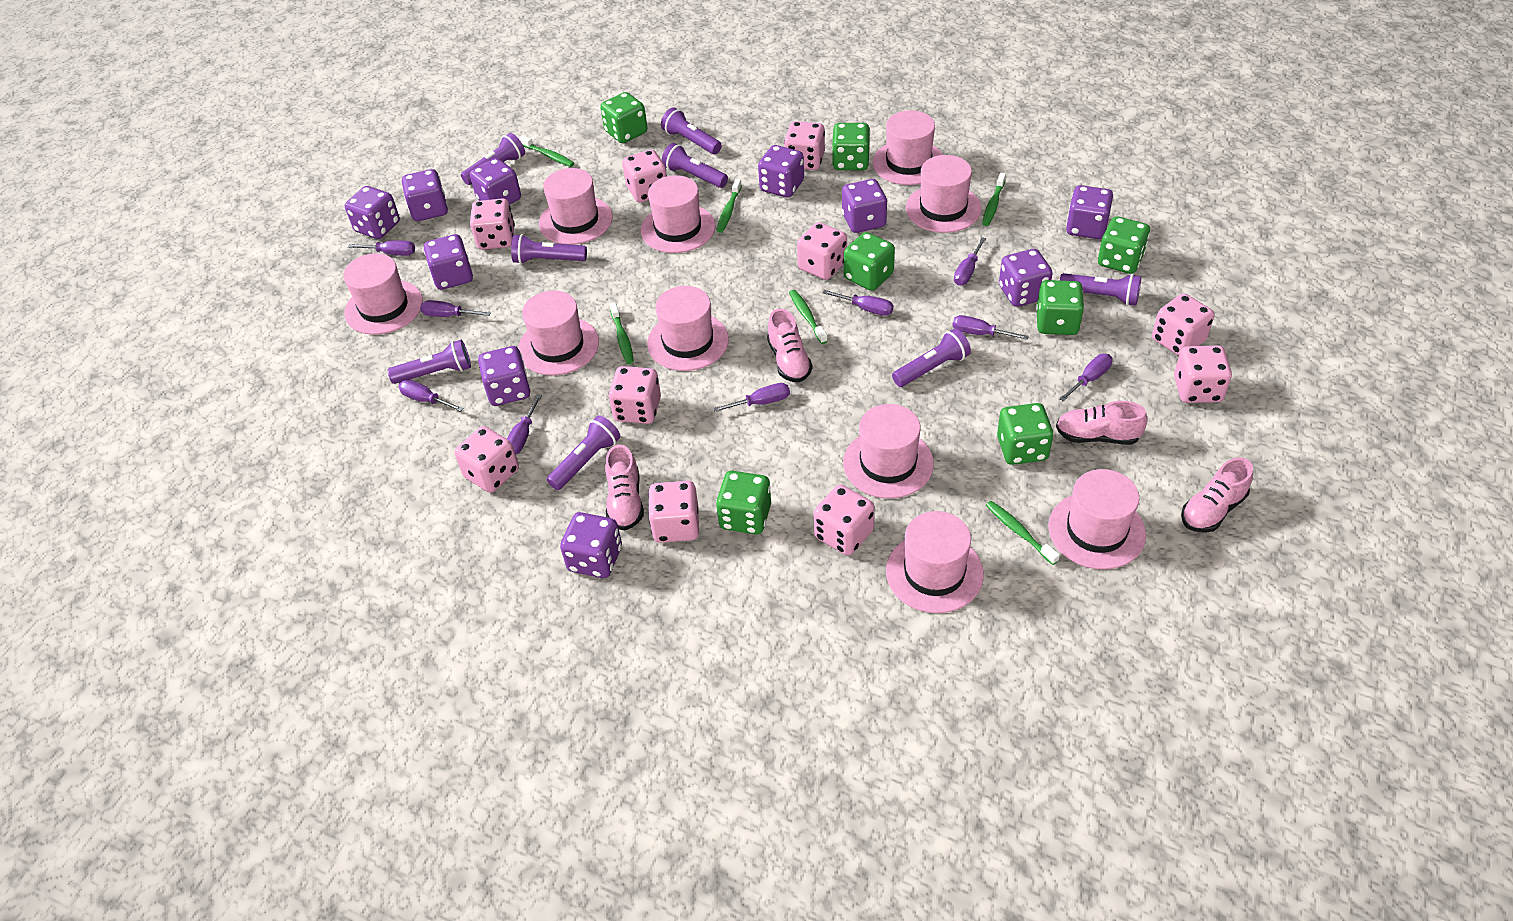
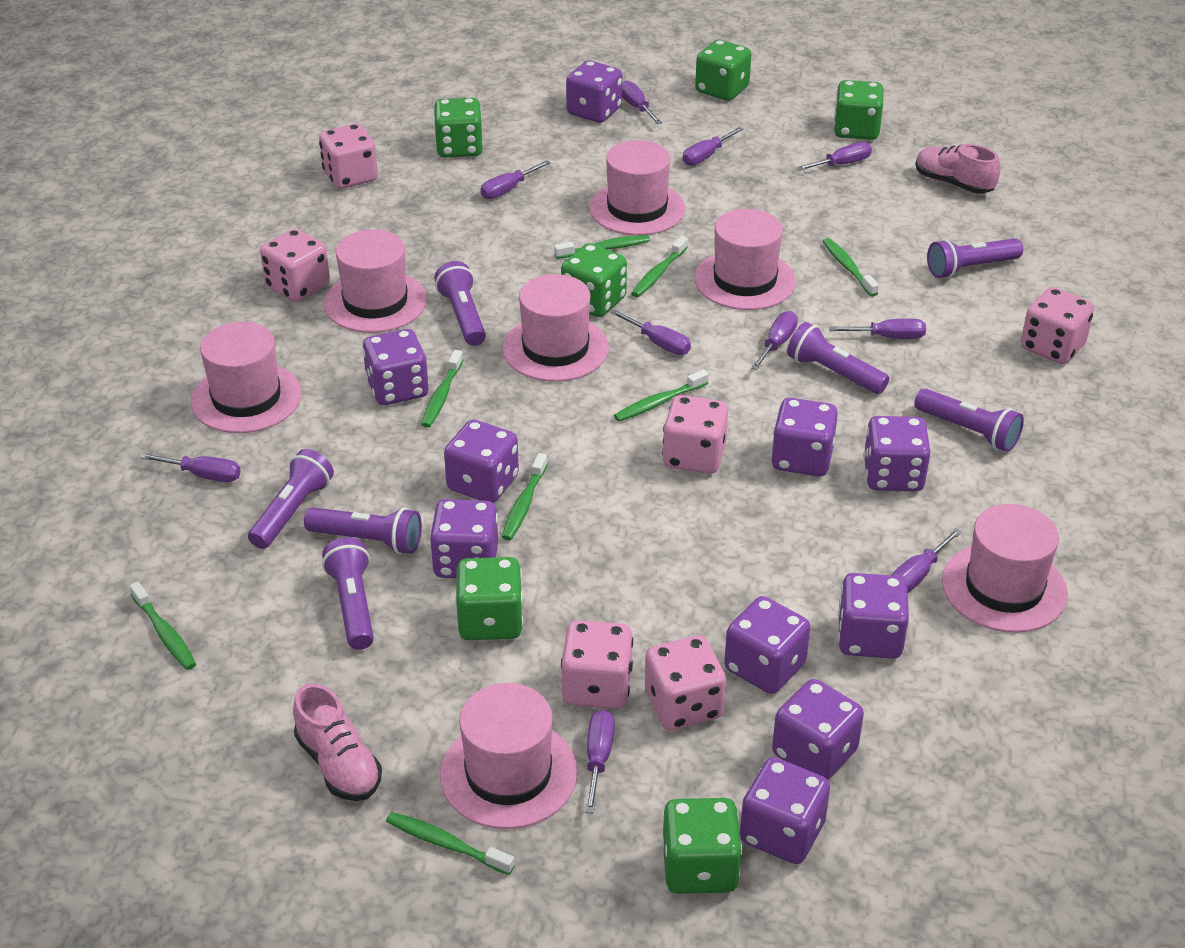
green dice: [600,92,647,143] [716,471,771,535] [832,123,870,170] [844,232,895,291] [997,403,1053,465] [1036,280,1084,335] [1098,216,1150,274] = 7 -> [434,98,483,158] [455,557,523,640] [561,243,627,317] [662,798,742,894] [695,40,751,101] [834,80,883,140] = 6
green toothbrush: [519,135,574,167] [610,302,634,364] [717,179,742,233] [789,290,828,344] [982,173,1006,226] [986,501,1060,565] = 6 -> [129,582,196,670] [386,812,515,875] [421,350,463,428] [502,453,548,540] [554,235,650,259] [614,369,709,422] [631,236,688,297] [822,238,879,297] = 8
pink dice: [454,426,519,493] [470,199,515,250] [609,366,661,424] [622,150,667,203] [648,481,699,543] [784,121,825,170] [797,222,847,280] [813,485,875,556] [1152,293,1214,356] [1174,345,1232,403] = 10 -> [260,229,330,302] [319,123,378,189] [561,620,633,709] [645,635,726,730] [662,395,728,474] [1021,287,1094,364] = 6
pink hat: [343,253,423,335] [518,290,599,375] [539,168,613,245] [641,175,715,253] [647,286,729,371] [843,404,934,498] [873,110,943,185] [886,511,984,613] [906,155,982,233] [1048,469,1146,569] = 10 -> [191,322,302,433] [324,230,427,333] [440,683,578,829] [503,274,609,382] [589,140,685,235] [695,209,796,310] [942,504,1068,633] = 7
pink shoe: [605,445,644,531] [767,309,813,382] [1056,401,1148,445] [1181,458,1253,533] = 4 -> [293,683,382,801] [916,144,1001,194] = 2
purple flashlight: [388,340,471,384] [461,133,525,185] [511,234,587,264] [547,415,620,490] [661,107,722,154] [662,143,728,188] [892,329,971,387] [1060,273,1141,306] = 8 -> [248,449,334,549] [304,507,422,554] [322,537,374,650] [434,261,486,346] [787,322,889,394] [914,389,1024,452] [927,238,1023,278] = 7
purple screwdriver: [348,240,415,256] [398,379,464,412] [420,300,491,317] [507,394,542,454] [713,383,790,412] [823,290,893,316] [952,315,1029,340] [954,237,986,286] [1059,354,1112,402] = 9 -> [139,453,241,482] [481,160,551,199] [585,709,615,814] [610,309,691,355] [622,81,662,124] [683,127,744,165] [751,311,798,370] [796,142,872,171] [829,319,926,339] [891,529,962,593] = 10

